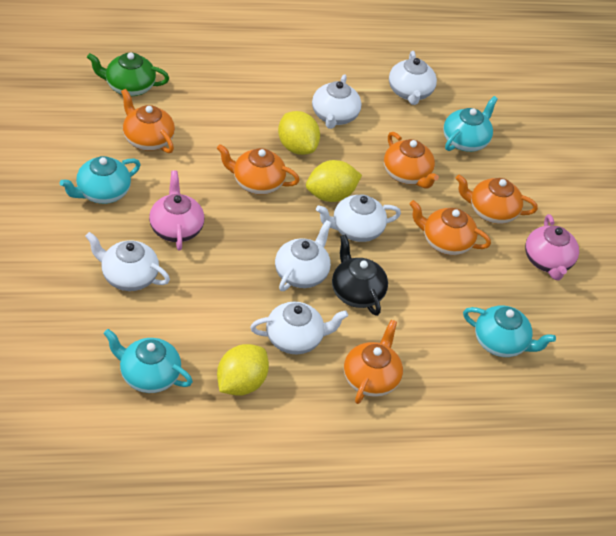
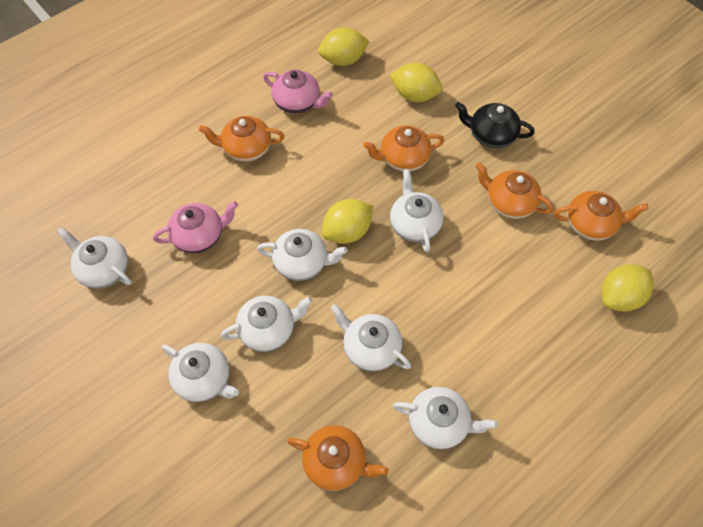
green teapot: [87,52,169,96] = 1 -> none = 0
orange teapot: [121,89,175,153] [217,144,300,195] [344,320,403,404] [384,132,439,188] [410,200,491,255] [455,175,538,224] = 6 -> [199,116,285,162] [287,425,389,491] [363,125,445,171] [475,162,553,219] [554,191,649,241] = 5
turquoise teapot: [60,156,141,204] [103,329,193,393] [443,96,498,152] [463,305,556,357] = 4 -> none = 0
white teapot: [85,232,170,291] [250,301,348,354] [275,220,331,291] [312,74,361,129] [316,194,401,242] [389,51,437,105] = 6 -> [57,227,132,289] [162,343,239,402] [220,296,313,352] [257,229,347,281] [330,304,411,371] [390,169,443,252] [393,387,498,449] = 7
yellow lemon: [217,344,269,396] [278,111,320,155] [306,160,362,202] = 3 -> [318,27,370,66] [322,199,373,244] [390,63,442,102] [601,264,654,312] = 4

